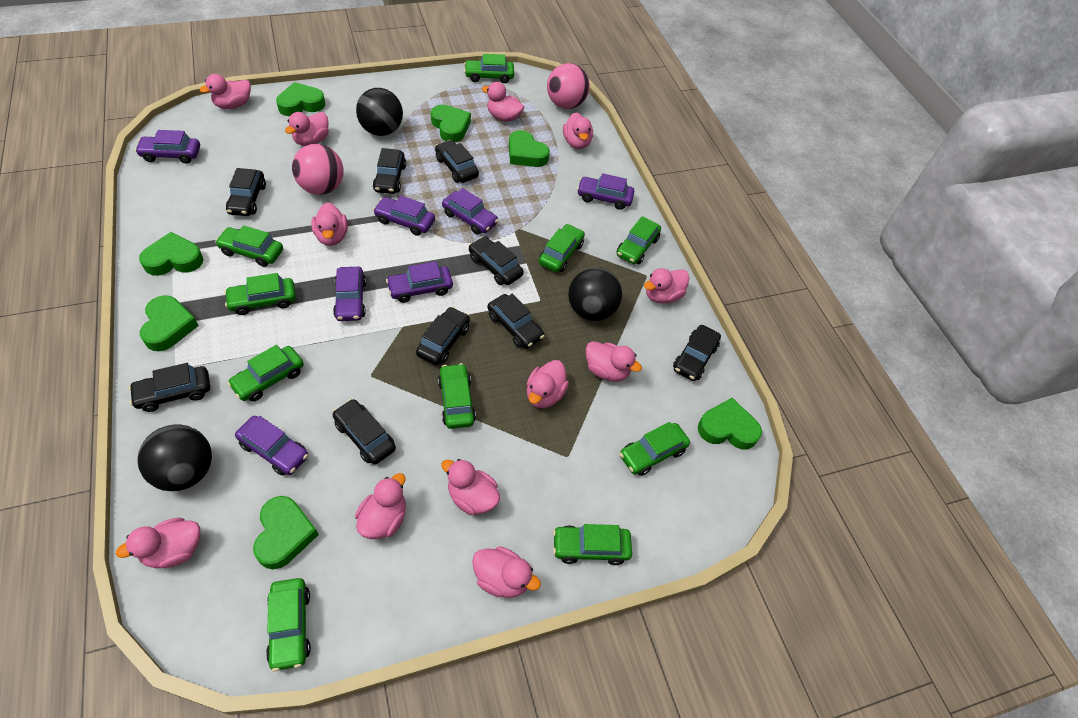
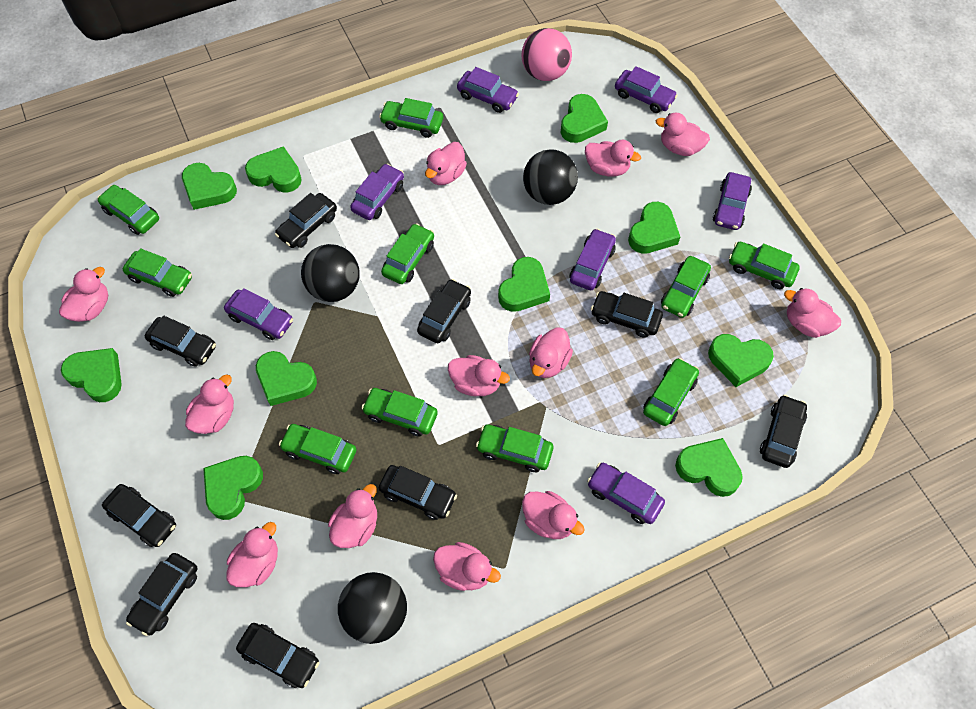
green heart: [139,232,203,276] [140,295,199,351] [253,496,319,569] [276,82,325,116] [431,105,471,142] [509,130,550,167] [698,398,762,450] = 7 -> [61,348,122,402] [182,163,237,210] [203,456,263,520] [245,146,302,193] [256,351,317,406] [498,257,550,312] [561,94,608,143] [628,202,680,254] [675,438,743,497] [708,334,774,387] = 10
pink ball: [292,144,344,195] [547,63,590,109] = 2 -> [522,28,572,81] = 1

